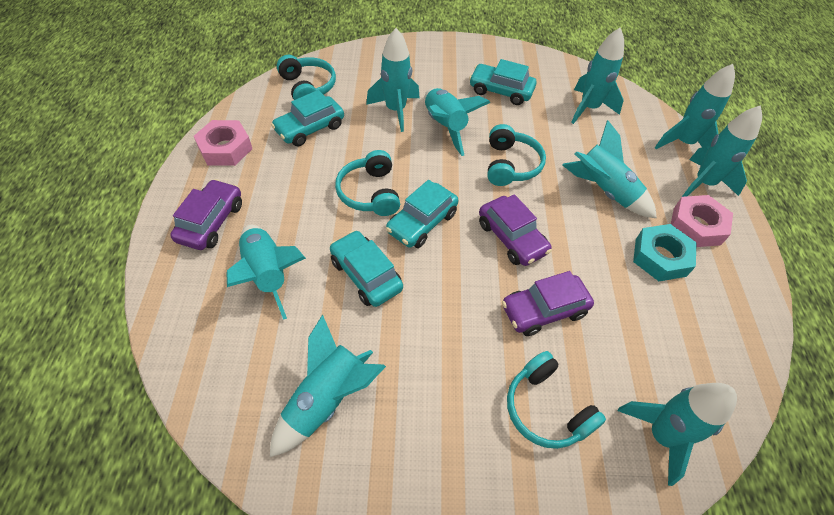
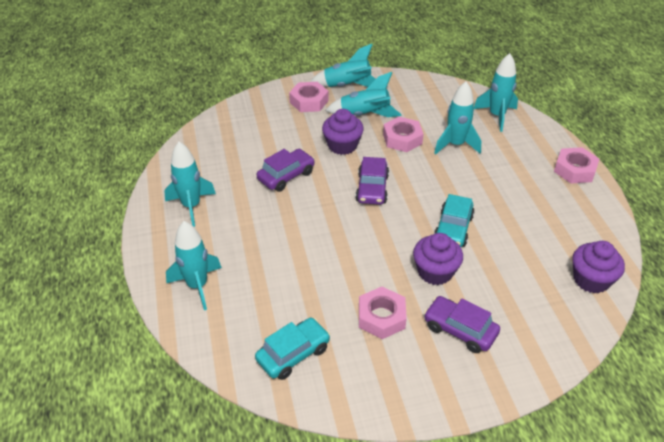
pink nut: [194,120,252,166] [671,195,733,247] = 2 -> [289,82,329,112] [359,287,407,339] [383,117,424,152] [554,147,599,183] = 4
purple cupcake: none = 0 -> [322,109,364,155] [413,233,463,285] [572,241,625,294] = 3
turquoise car: [271,90,344,146] [330,230,403,307] [386,180,459,248] [469,59,536,105] = 4 -> [255,318,330,380] [434,194,474,247] = 2
turquoise headphones: [277,55,336,100] [335,150,400,216] [487,124,546,186] [507,351,606,449] = 4 -> none = 0
turquoise nut: [633,224,697,281] = 1 -> none = 0
turquoise rocket: [226,225,306,320] [270,314,386,457] [366,28,420,132] [425,88,490,156] [562,120,657,218] [571,27,624,124] [617,383,737,486] [655,64,735,149] [682,105,762,197] = 9 -> [164,142,216,227] [166,221,222,310] [310,44,376,87] [325,72,402,117] [434,81,481,155] [474,53,518,132] = 6

